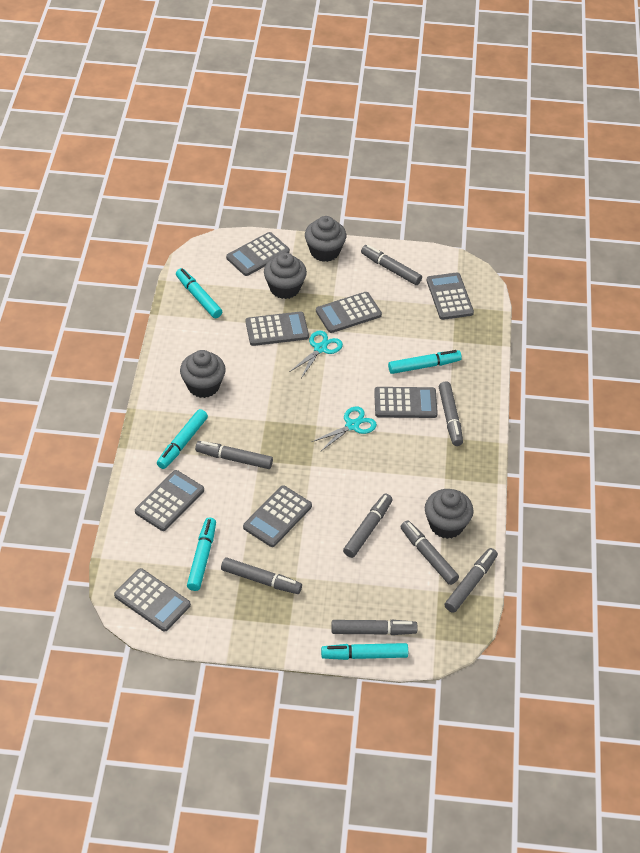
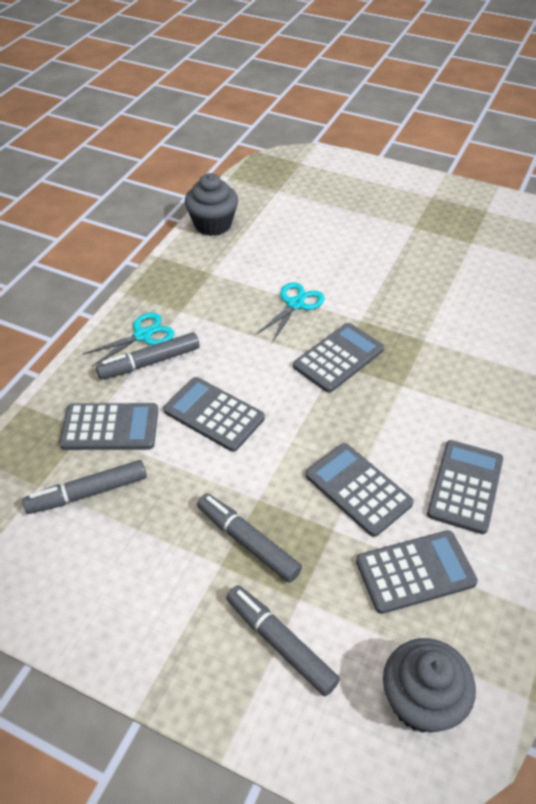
grey calculator: [114,568,191,632] [135,470,204,531] [226,232,290,276] [243,485,312,547] [246,311,309,346] [316,292,382,333] [374,387,438,418] [426,273,474,320] = 8 -> [59,403,158,450] [163,377,265,452] [293,323,384,393] [306,443,414,537] [356,530,478,614] [427,440,503,534] = 6
grey cupcake: [180,350,226,398] [264,252,307,299] [305,216,346,262] [425,489,474,539] = 4 -> [185,173,238,236] [383,638,476,732] = 2
grey marker: [195,441,273,469] [221,557,302,594] [332,620,418,635] [343,494,393,558] [361,245,422,285] [400,520,459,585] [439,382,463,446] [444,548,498,613] = 8 -> [22,460,147,514] [96,332,200,379] [197,493,302,583] [226,585,340,696] = 4
turquoise marker: [157,409,208,469] [176,268,222,318] [187,518,216,591] [321,643,408,660] [388,350,462,374] = 5 -> none = 0

